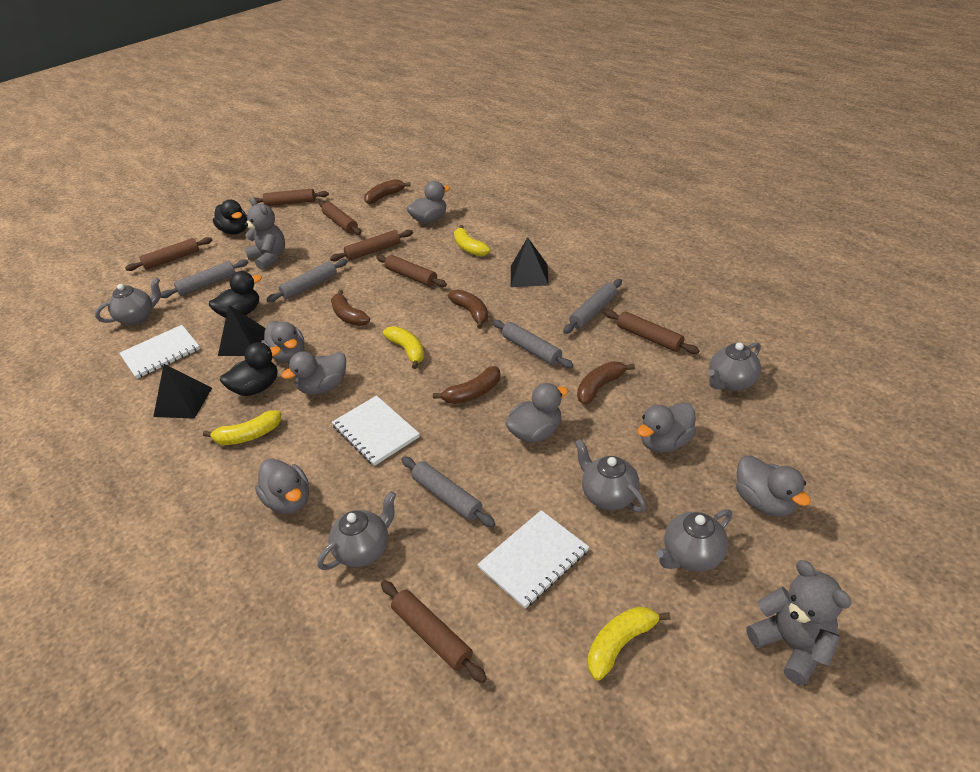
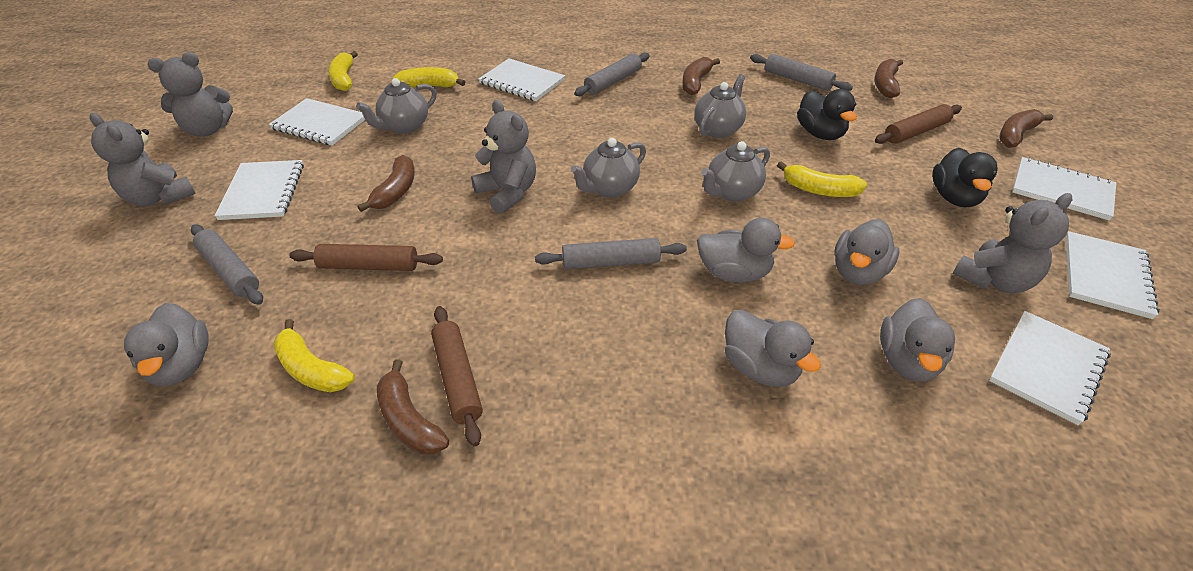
black duck: [209,271,262,318] [213,200,248,234] [220,342,281,396] = 3 -> [797,89,857,140] [932,148,998,207] = 2
black pyramid: [153,364,212,419] [218,305,265,356] [511,237,549,287] = 3 -> none = 0
brown rolling pin: [125,237,212,271] [255,189,329,206] [319,201,361,235] [330,230,413,261] [377,255,447,287] [381,580,487,683] [604,310,700,354] = 7 -> [289,244,443,271] [431,306,483,447] [875,104,962,144] = 3
grey duck: [255,458,309,514] [261,321,304,363] [282,352,346,395] [407,181,450,223] [505,383,568,443] [637,402,696,453] [736,455,811,516] = 7 -> [124,303,208,386] [697,218,795,283] [725,310,821,387] [834,219,899,285] [880,298,955,381] = 5
grey rolling pin: [161,259,249,298] [266,259,348,302] [401,456,495,527] [493,320,574,368] [563,279,622,334] = 5 -> [191,224,263,305] [535,238,687,269] [574,53,650,96] [750,54,853,91] = 4
grey teapot: [95,278,161,325] [317,491,396,570] [575,439,646,513] [656,509,732,572] [709,342,761,391] = 5 -> [356,78,437,134] [570,138,646,197] [694,74,746,138] [701,141,770,202] = 4
grey teddy bear: [244,198,285,270] [746,560,851,686] = 2 -> [90,113,196,206] [148,52,233,136] [471,100,536,214] [953,193,1072,293] = 4
white notebook: [119,325,200,379] [332,395,420,466] [477,510,589,609] = 3 -> [214,160,304,220] [269,98,365,146] [478,58,565,101] [989,311,1111,425] [1012,157,1116,220] [1066,231,1160,319] = 6

